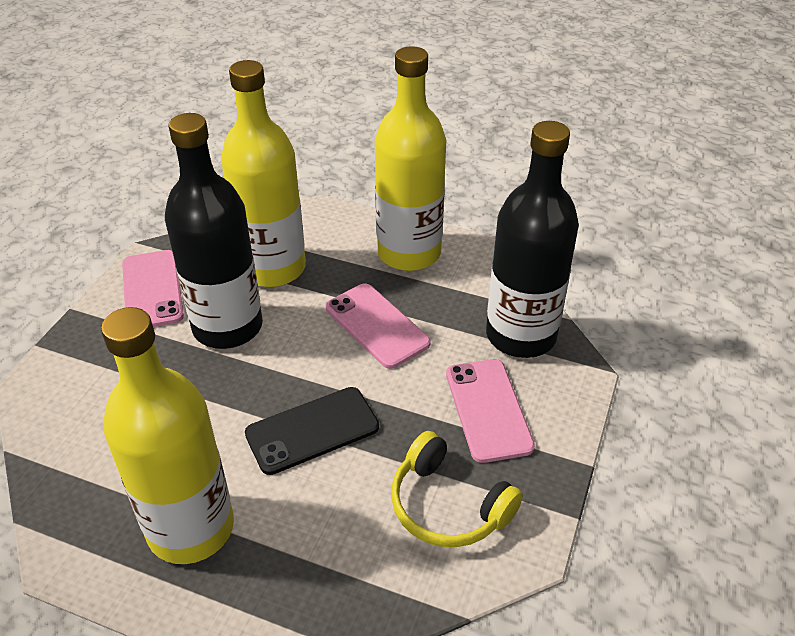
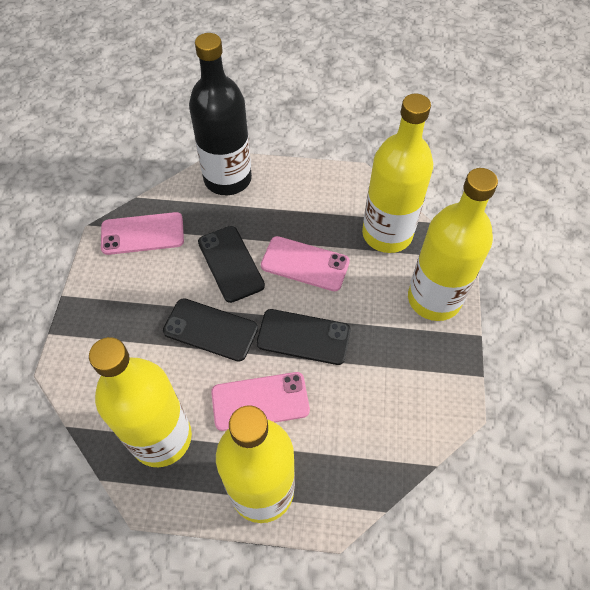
black bottle: [165,113,263,349] [486,121,579,358] = 2 -> [189,33,252,195] = 1
black phone: [245,387,379,475] = 1 -> [163,298,258,362] [198,226,265,303] [257,309,351,365] = 3
yellow bottle: [101,307,234,564] [221,60,306,287] [375,46,446,271] = 3 -> [89,337,192,467] [216,405,295,523] [362,94,433,253] [408,168,498,321] = 4
yellow headphones: [391,431,523,547] = 1 -> none = 0

